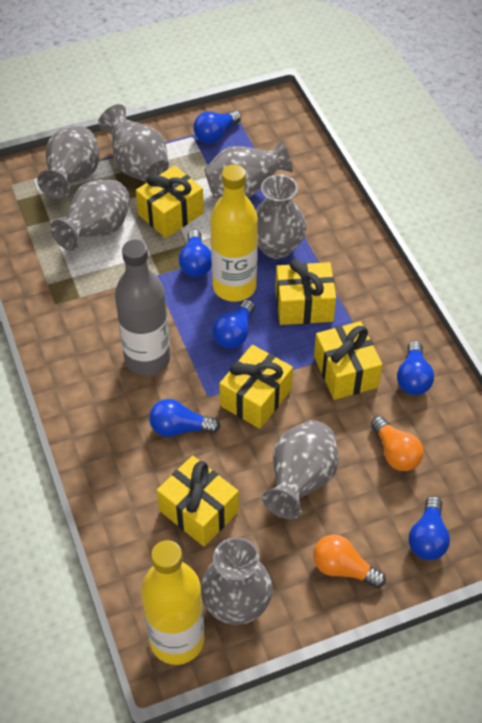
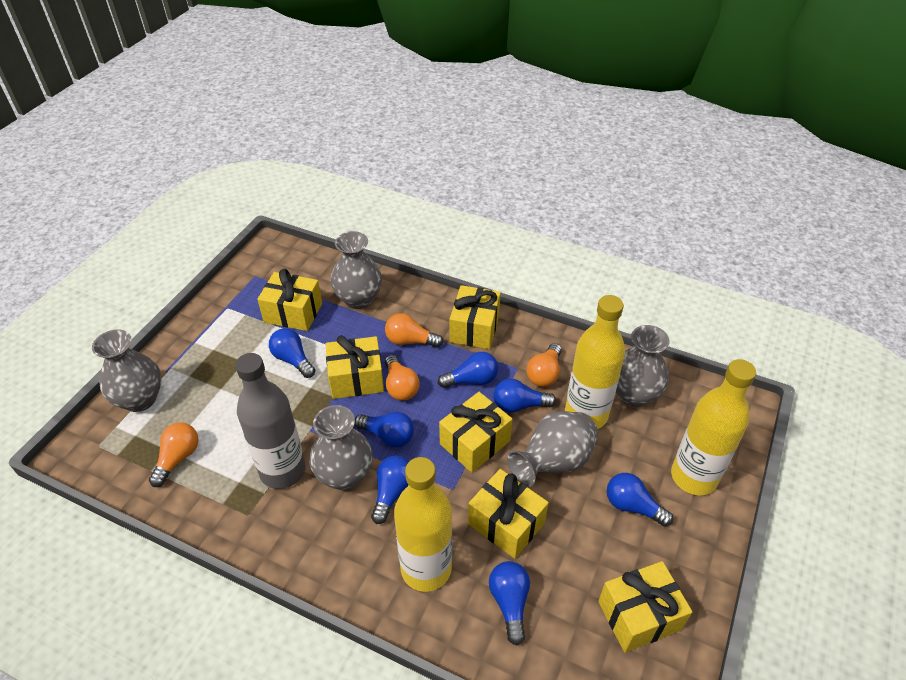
blue light bulb: [149,399,221,437] [179,229,212,277] [193,110,241,143] [212,300,255,348] [397,341,434,395] [409,496,450,560] = 6 -> [269,328,315,378] [354,412,414,448] [371,455,409,524] [438,352,498,388] [489,561,530,645] [493,378,556,413] [607,473,673,527] = 7
grey vase: [37,126,99,199] [50,180,130,251] [98,104,169,182] [201,537,272,625] [204,140,293,198] [255,175,306,259] [262,420,339,519] = 7 -> [92,329,162,412] [309,405,373,490] [331,231,382,309] [507,411,598,487] [616,325,670,407] = 5
orange light bulb: [313,534,386,588] [371,416,423,471] = 2 -> [149,422,199,487] [385,313,443,348] [385,355,419,401] [527,343,562,387] = 4
yellow bottle: [141,540,204,665] [210,164,258,302] = 2 -> [394,457,452,592] [565,295,625,429] [671,359,756,495] = 3
yellow gift: [136,165,204,238] [157,456,239,547] [219,345,293,429] [275,259,336,325] [314,321,383,400] = 5 -> [257,269,322,331] [326,335,384,399] [439,392,512,473] [450,285,501,349] [468,469,549,559] [598,561,692,653] = 6

